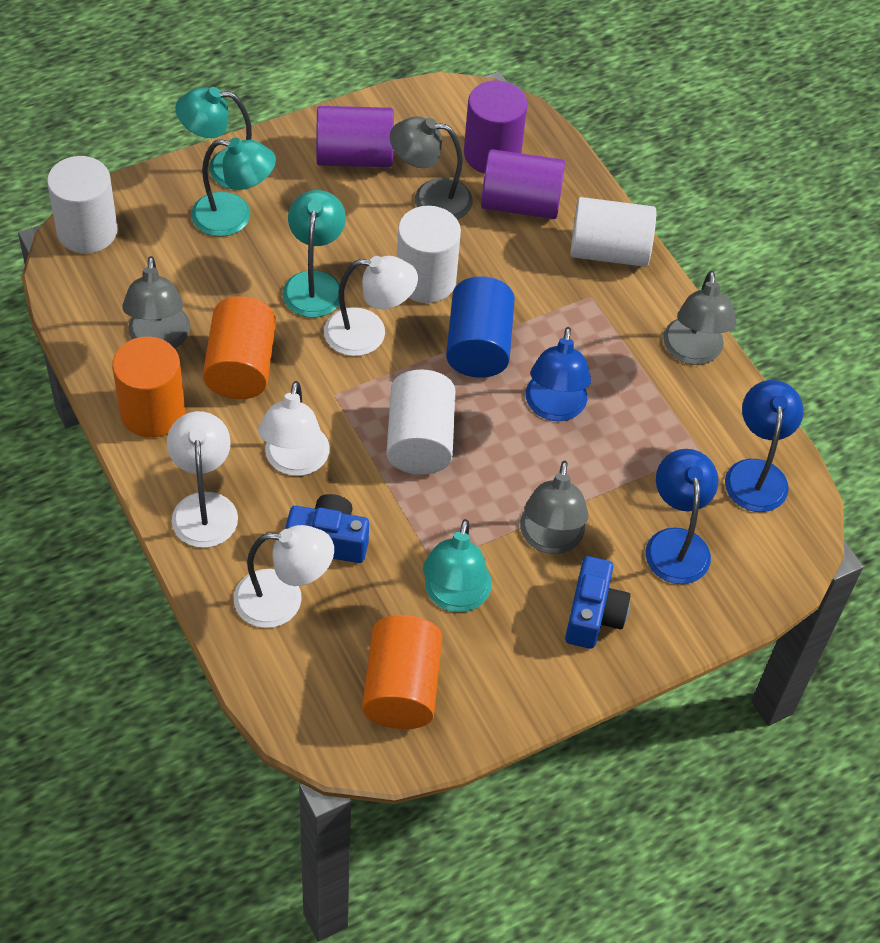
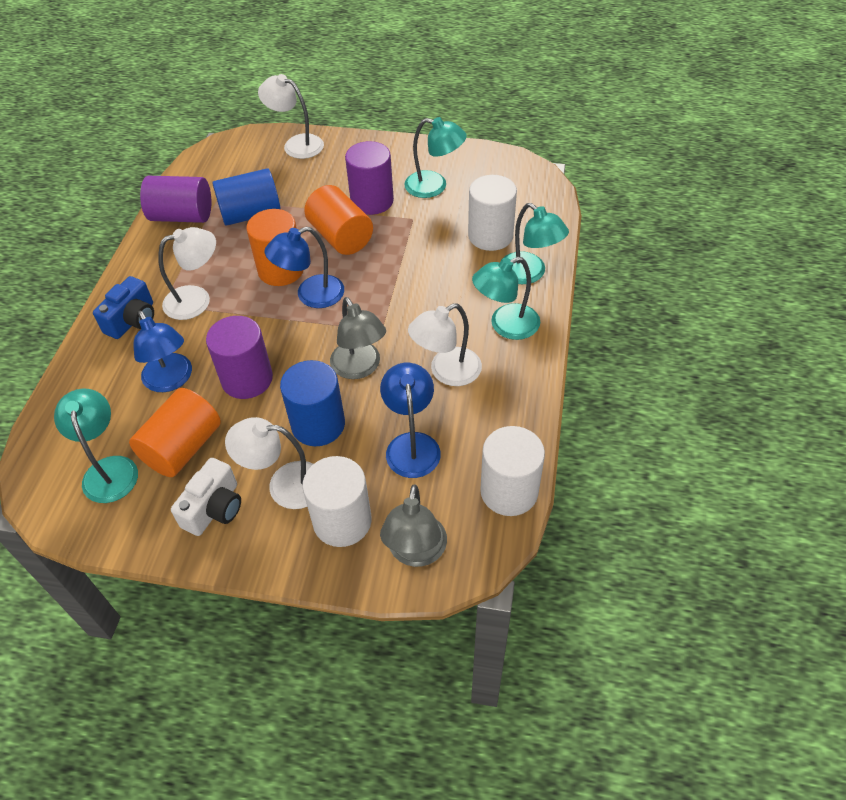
blue camera: [286,494,369,563] [565,556,631,649] = 2 -> [93,276,154,339] = 1
blue cylinder: [446,276,515,378] = 1 -> [212,168,281,226] [280,360,345,446] = 2
grey lamp: [122,256,191,348] [390,117,473,220] [520,461,589,554] [663,271,737,365] = 4 -> [330,297,386,379] [380,485,447,567] = 2
white camera: none = 0 -> [171,458,241,536] = 1
white cylinder: [47,156,118,253] [386,370,456,474] [397,206,461,303] [570,197,656,267] = 4 -> [302,456,372,547] [468,175,517,251] [480,426,545,516] = 3

